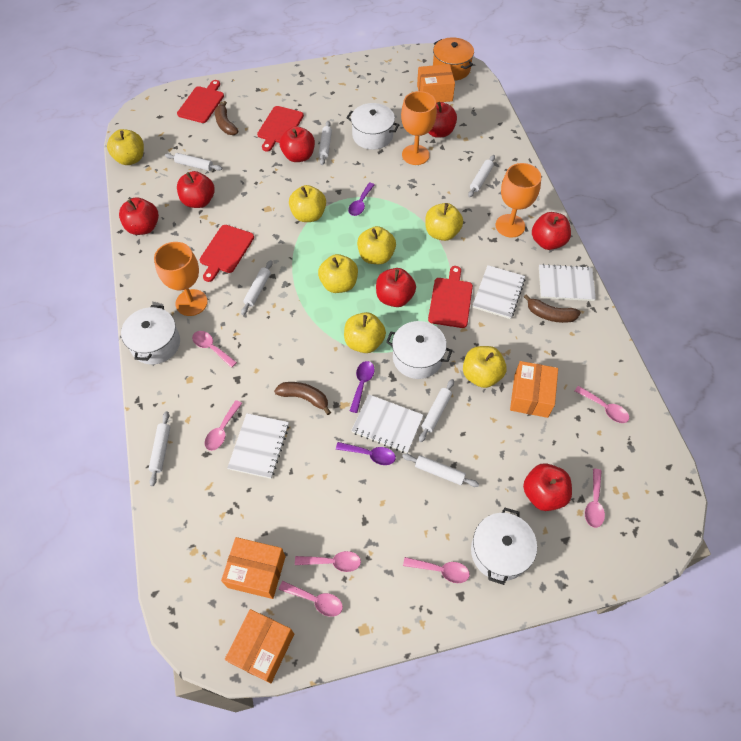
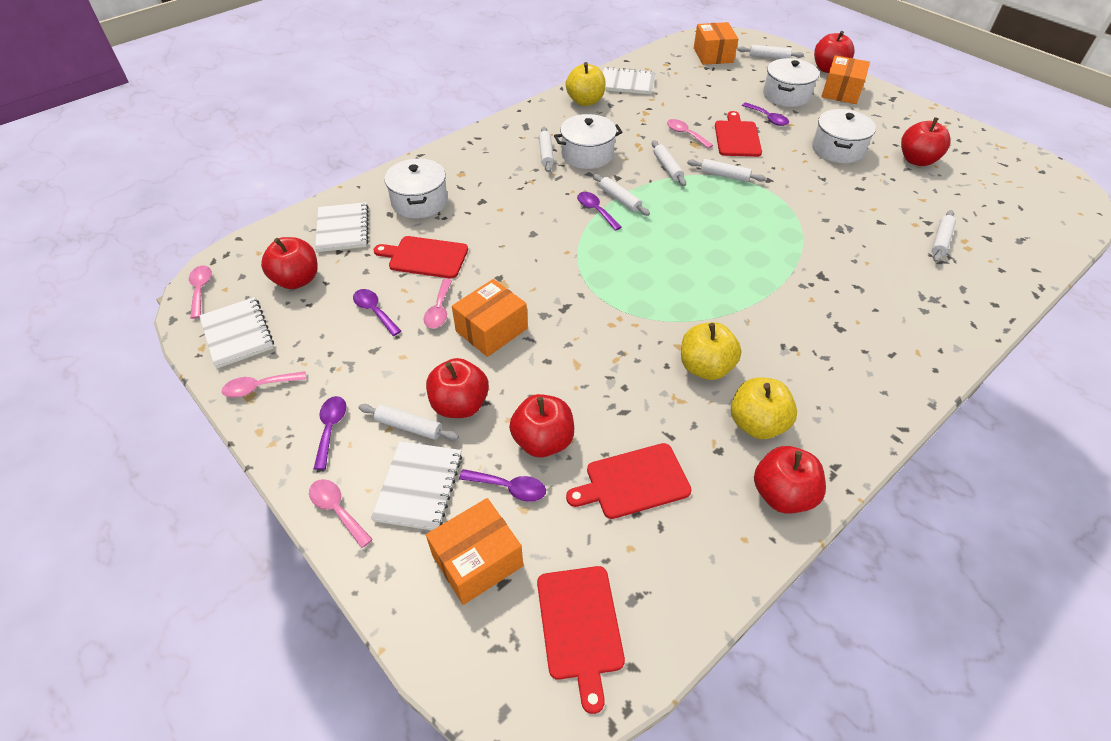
brown banana: [215,101,238,135] [274,382,331,415] [524,294,581,323] = 3 -> none = 0
orange goblet: [154,242,208,316] [401,91,437,165] [496,163,541,238] = 3 -> none = 0
orange pot: [433,37,474,81] = 1 -> none = 0
pink spoon: [192,331,237,368] [205,400,242,451] [279,581,343,617] [295,551,361,572] [403,557,470,583] [575,386,629,423] [585,468,605,528] = 7 -> [189,266,212,319] [222,371,306,398] [309,479,373,548] [423,279,452,328] [667,119,713,149] = 5
purple spoon: [336,442,396,465] [348,183,375,216] [350,361,375,413] = 3 -> [314,396,346,470] [353,289,401,336] [459,469,546,502] [577,192,622,231] [742,103,789,126] = 5
red apple: [119,197,159,235] [177,171,215,208] [280,126,315,162] [376,268,416,307] [428,102,457,138] [523,464,572,511] [532,212,571,250] = 7 -> [261,237,318,289] [426,358,489,418] [509,394,574,457] [754,446,826,514] [814,31,855,73] [901,117,950,166] = 6
yellow apple: [107,129,144,165] [289,185,326,222] [318,254,358,293] [344,312,386,353] [357,226,396,264] [425,203,463,241] [463,346,507,388] = 7 -> [566,62,606,106] [681,322,741,380] [731,377,797,439] = 3

